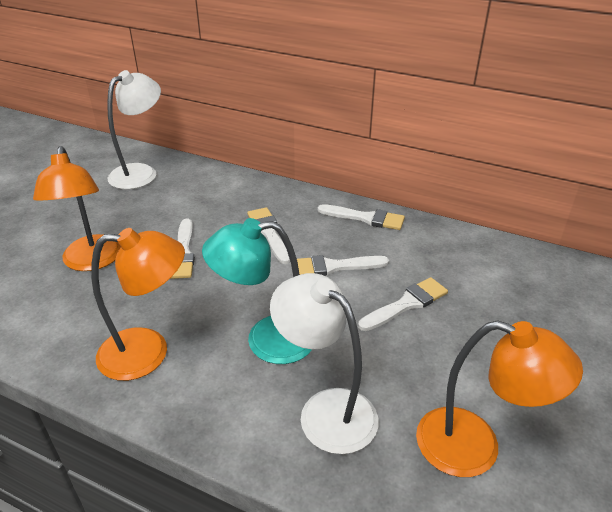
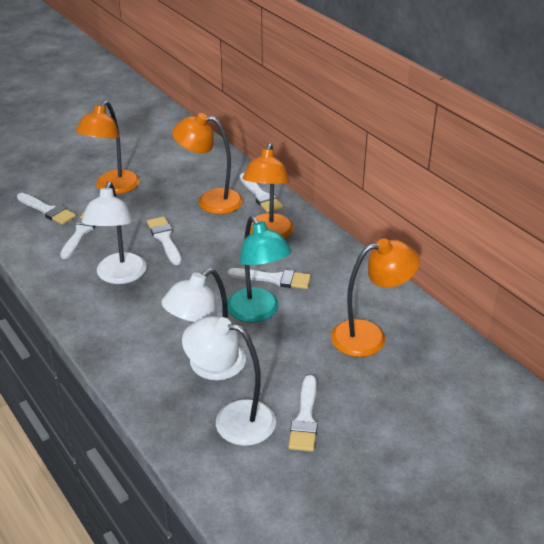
orange lamp: [33,146,121,271] [91,228,185,381] [416,320,583,477] = 3 -> [75,101,140,194] [172,113,243,214] [242,143,294,239] [331,238,420,357] = 4
white brush: [170,219,195,279] [247,207,290,264] [297,255,389,276] [318,204,405,230] [358,277,448,331] = 5 -> [17,193,76,225] [60,211,96,259] [147,216,182,265] [228,268,311,289] [240,173,283,213] [288,375,318,452] = 6
white lamp: [107,70,161,189] [270,273,379,454] = 2 -> [82,181,146,284] [161,268,246,380] [182,316,276,446] = 3

